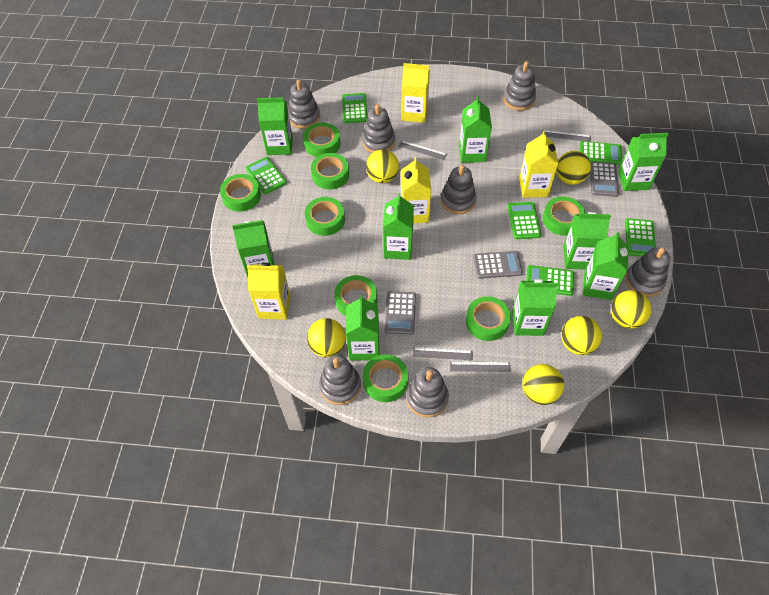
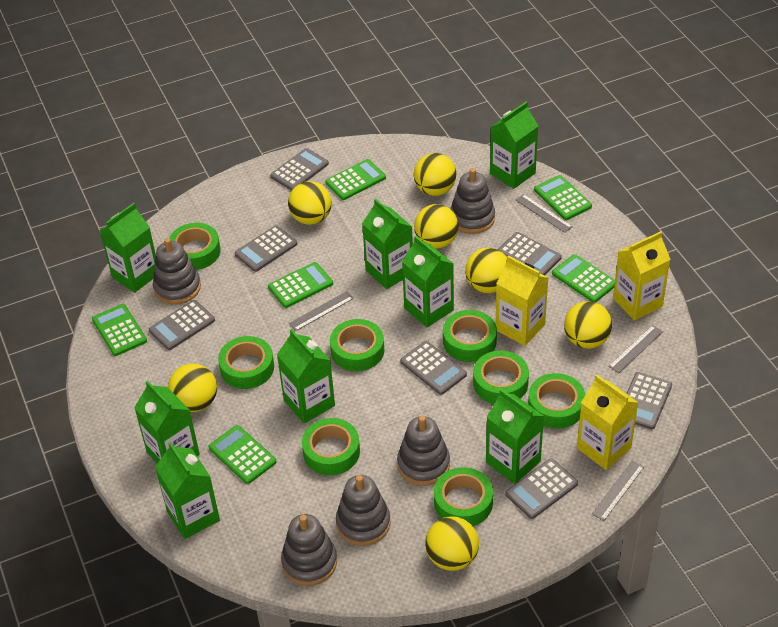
green carton: [232,220,274,278] [257,97,293,155] [346,295,379,360] [383,193,414,260] [459,96,492,163] [512,279,558,336] [563,212,611,270] [583,232,628,300] [618,133,669,191] = 9 -> [100,203,156,293] [134,381,200,463] [155,442,220,539] [277,329,335,423] [362,199,413,289] [402,236,454,327] [486,389,544,484] [490,102,538,189] = 8
grey calculator: [384,291,416,335] [473,251,523,279] [590,162,619,197] = 3 -> [149,300,215,350] [234,226,297,272] [270,148,329,191] [400,341,467,395] [498,232,562,276] [505,458,578,519] [626,372,672,429] = 7
grey stacking toy: [288,79,320,129] [319,355,361,405] [362,104,395,153] [406,367,449,418] [441,165,476,214] [503,61,536,111] [625,247,670,297] = 7 -> [153,238,201,305] [281,514,337,586] [336,475,391,546] [397,415,450,486] [450,168,495,234] = 5
yellow ball: [307,318,346,357] [366,149,399,183] [522,364,564,405] [556,151,591,185] [561,316,602,355] [611,290,652,329] = 6 -> [168,364,217,412] [288,181,331,225] [414,153,456,196] [414,204,459,248] [425,516,479,571] [465,248,507,293] [564,301,612,349] = 7
yellow carton: [247,263,291,320] [401,63,430,123] [401,157,431,223] [519,131,559,198] = 4 -> [496,256,548,346] [577,375,639,470] [613,231,671,321] = 3

